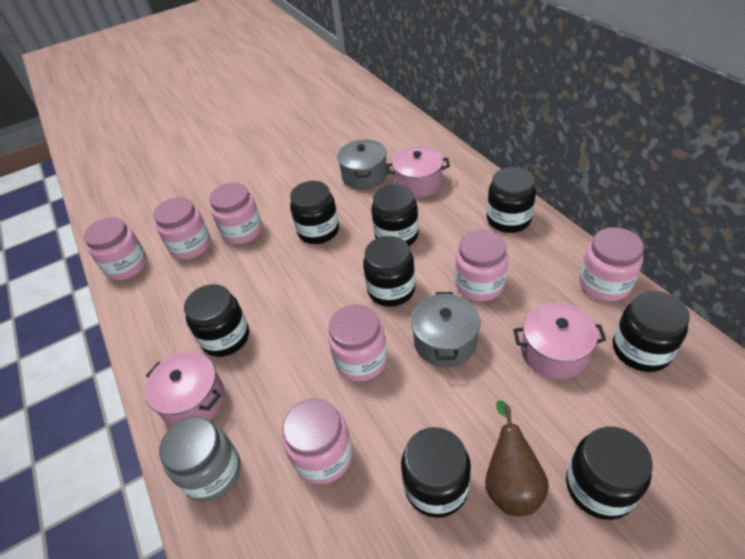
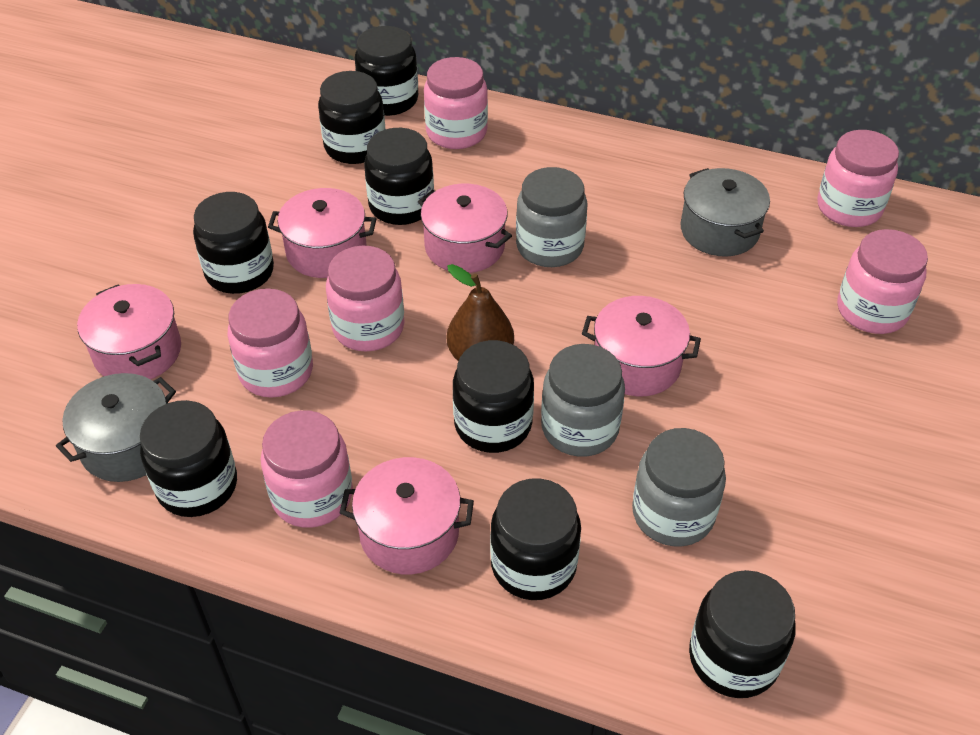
grey jar: [159,416,241,502] = 1 -> [516,167,588,267] [541,344,625,457] [632,428,726,546] = 3
pink jar: [84,217,147,281] [154,197,211,260] [209,182,262,244] [282,399,353,484] [328,304,388,382] [455,230,508,302] [579,227,644,302] = 7 -> [227,288,313,398] [261,410,353,528] [326,246,404,352] [424,57,488,149] [817,130,899,227] [837,229,928,334] = 6
pink pot: [144,352,224,427] [386,146,450,198] [513,303,606,379] = 3 -> [77,284,181,379] [268,188,376,278] [340,457,474,574] [418,184,512,273] [582,296,701,396] = 5

